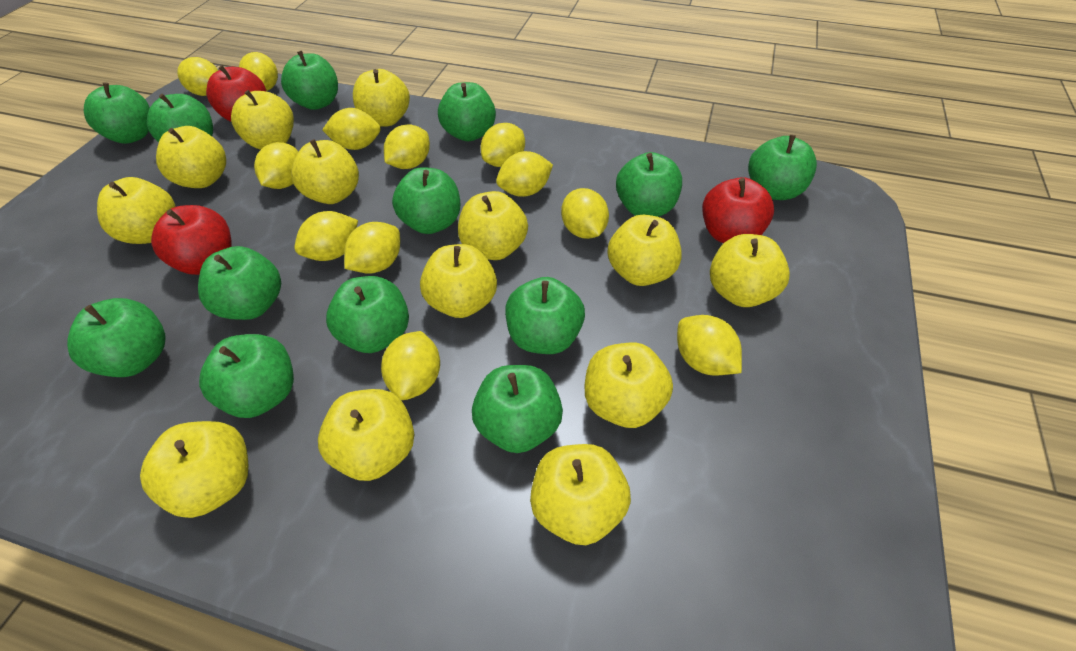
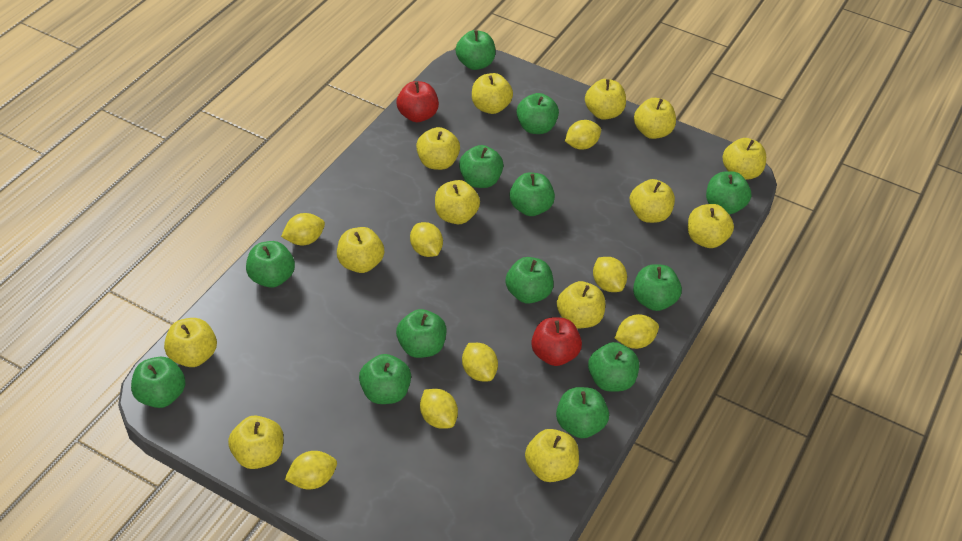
red apple: [151,205,232,275] [206,65,267,122] [702,177,774,243] = 3 -> [397,81,439,122] [531,317,582,366] = 2
yellow lemon: [177,57,218,96] [239,52,278,91] [254,142,298,189] [294,211,358,261] [322,108,381,150] [344,222,400,274] [381,331,440,400] [384,124,430,169] [481,123,525,167] [496,151,553,197] [561,188,609,239] [677,315,742,376] = 12 -> [281,213,325,245] [284,451,337,489] [410,222,443,257] [420,389,458,429] [462,343,498,382] [565,120,601,149] [593,257,627,292] [615,314,659,349] = 8

